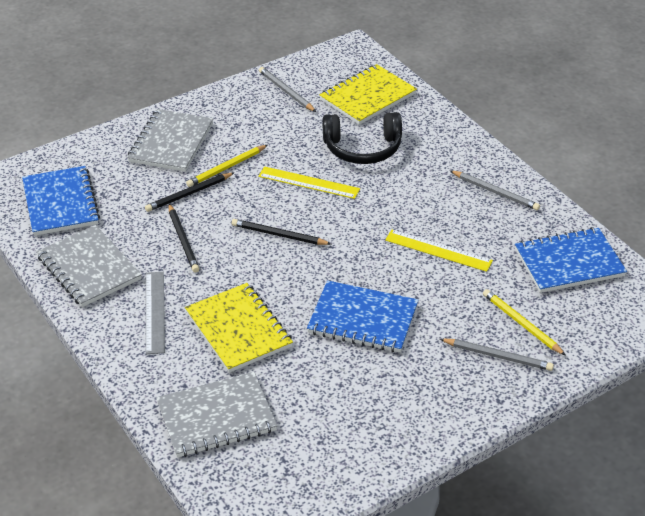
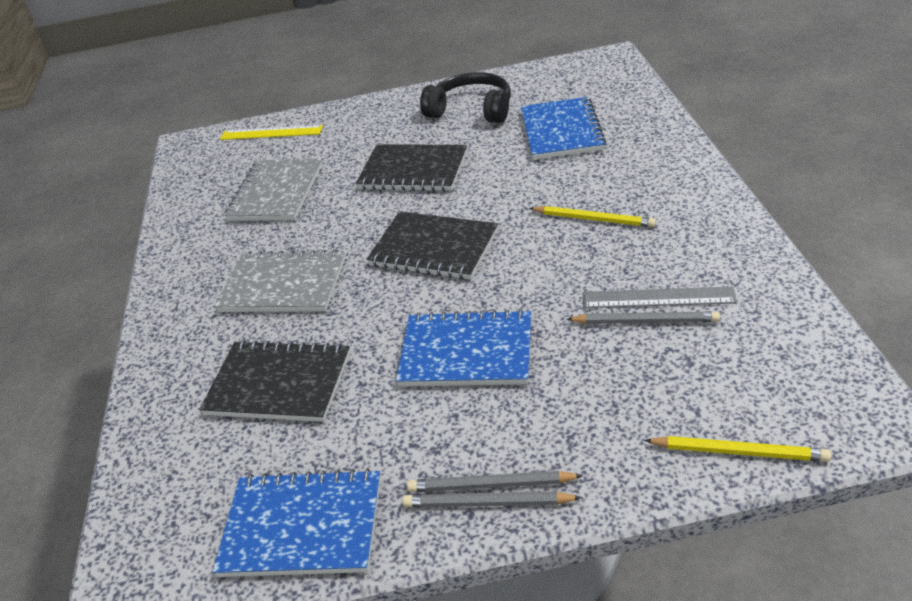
black notebook: none = 0 -> [199,340,350,422] [356,144,467,191] [367,211,498,280] = 3
black pencil: [145,172,235,212] [168,204,200,273] [232,219,331,245] = 3 -> none = 0
grey notebook: [37,225,142,307] [127,109,213,172] [156,372,278,458] = 3 -> [215,250,345,312] [224,159,322,221] = 2
yellow notebook: [185,283,293,373] [319,64,417,125] = 2 -> none = 0
yellow ruler: [258,166,360,199] [385,230,493,272] = 2 -> [220,125,323,140] = 1

